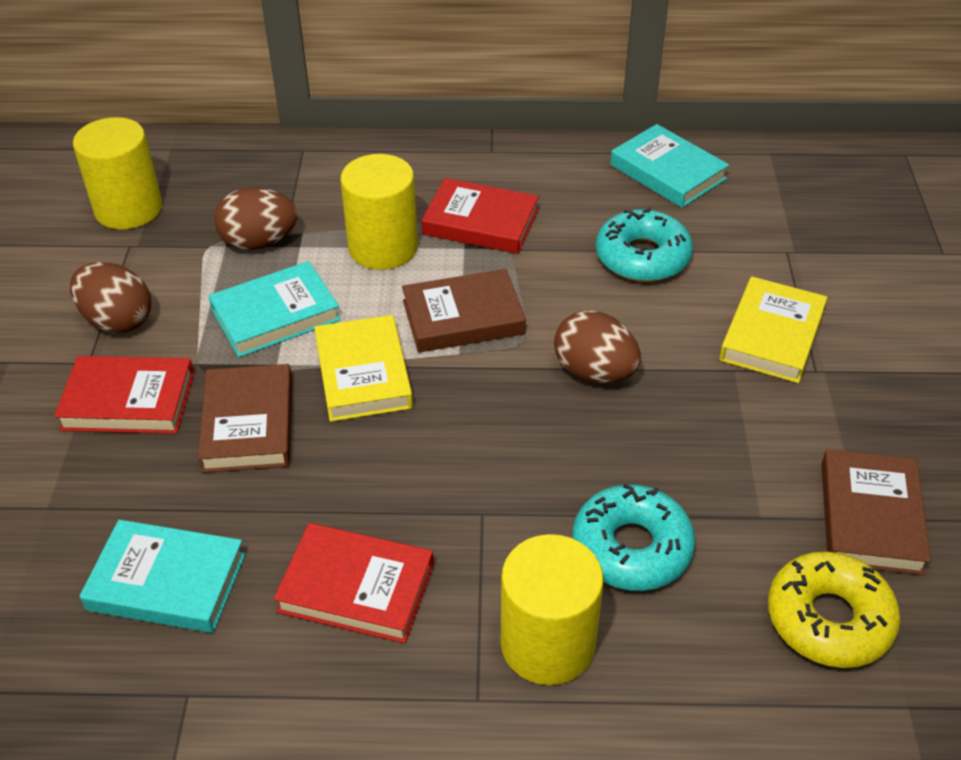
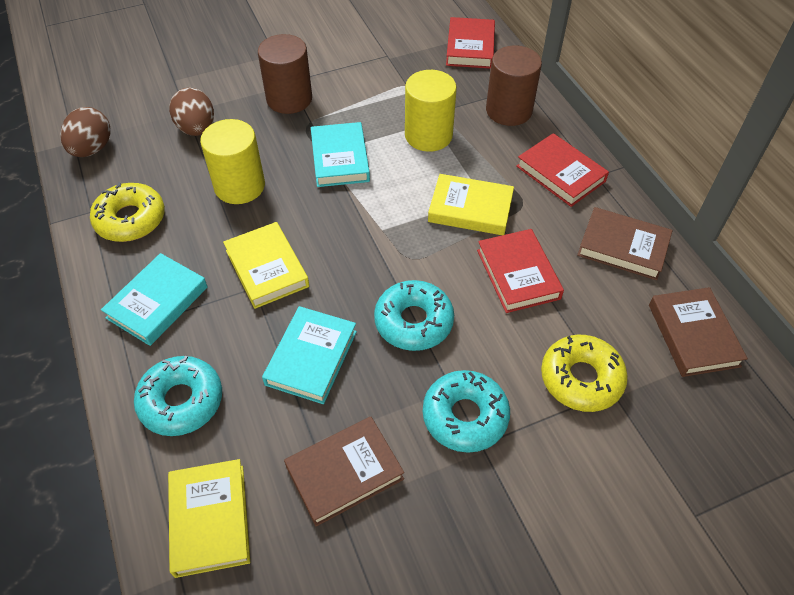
brown cylinder: none = 0 -> [258,34,312,114] [486,46,542,126] = 2
brown egg: [70,262,151,333] [214,187,297,250] [554,310,641,383] = 3 -> [60,107,111,157] [169,88,214,136] = 2
turquoise donut: [573,484,695,591] [596,207,693,282] = 2 -> [134,356,222,436] [374,280,454,351] [423,370,510,453] = 3
yellow book: [314,315,413,422] [719,277,828,383] = 2 -> [168,459,250,578] [223,222,309,309] [428,174,514,235] = 3
yellow cylinder: [73,117,162,229] [340,154,418,270] [501,534,603,685] = 3 -> [200,119,265,204] [405,70,457,152] = 2
yellow donut: [768,551,900,668] = 1 -> [90,182,165,242] [541,335,628,412] = 2

